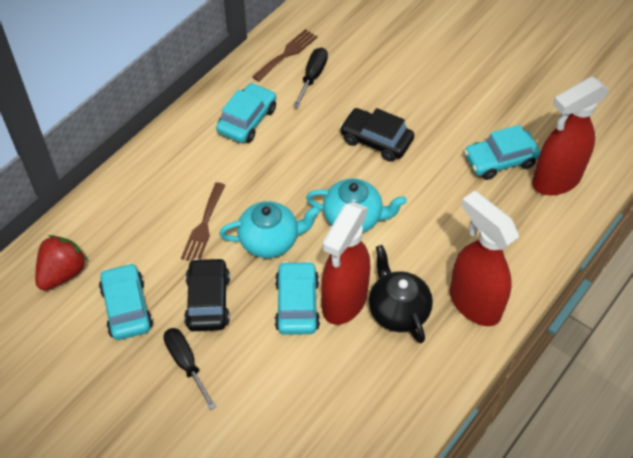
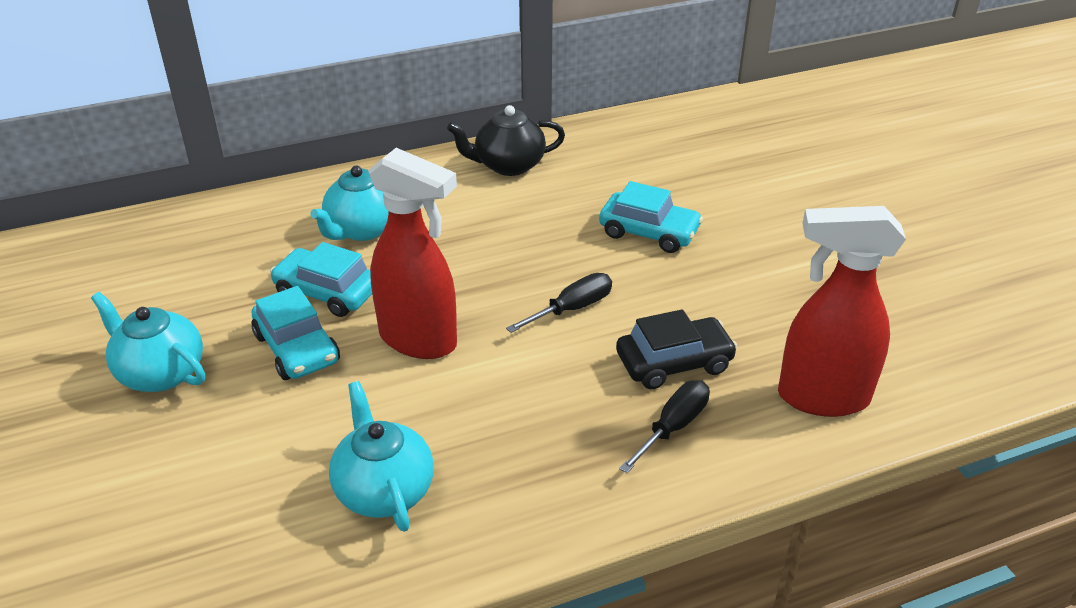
black car: [184,258,230,331] [340,108,414,162] = 2 -> [616,309,737,389] = 1
brown fork: [181,182,226,261] [252,29,317,82] = 2 -> none = 0
red spray bottle: [321,202,370,325] [450,191,519,326] [532,77,609,195] = 3 -> [368,148,457,359] [778,206,906,417] = 2
red strawberry: [35,235,87,291] = 1 -> none = 0
turquoise car: [99,263,153,340] [216,83,276,143] [275,261,320,335] [464,125,540,180] = 4 -> [252,286,340,380] [270,242,372,317] [599,181,703,253] = 3
turquoise teapot: [219,201,321,258] [306,178,407,233] = 2 -> [91,292,205,392] [310,166,389,241] [329,381,434,532] = 3

